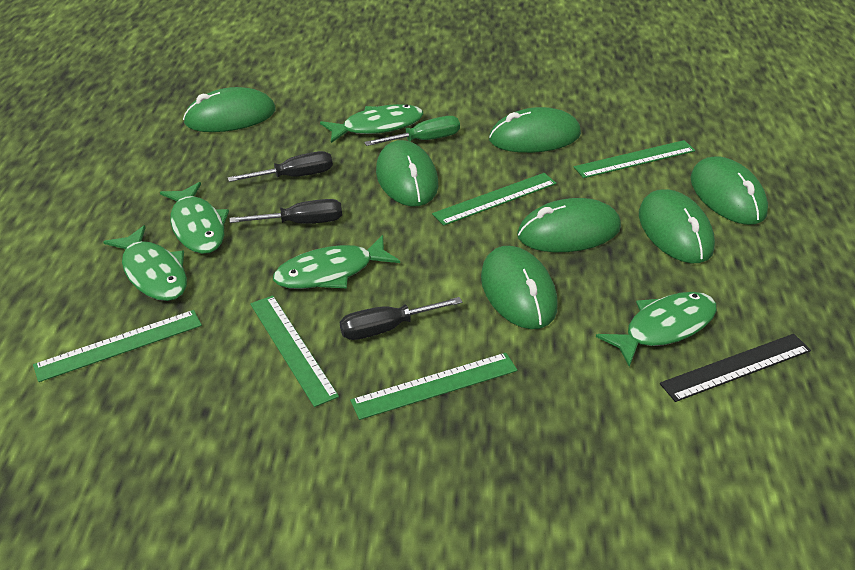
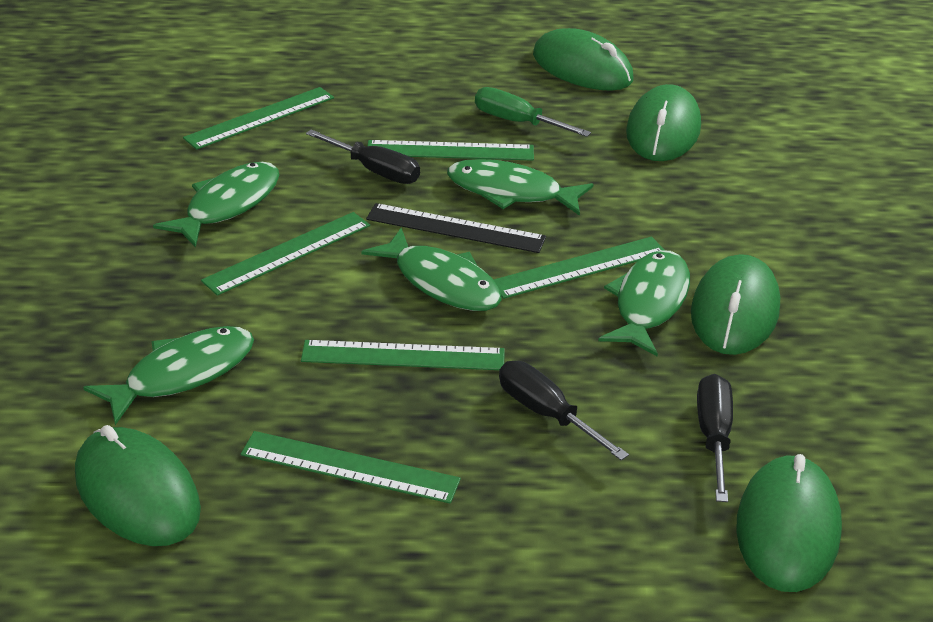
green mouse: [183,87,276,132] [376,140,438,206] [481,246,558,329] [489,107,581,153] [517,198,621,252] [639,189,715,263] [690,156,768,225] = 7 -> [75,425,201,546] [533,28,633,91] [626,84,701,161] [691,254,780,355] [736,454,842,592] = 5
green ruler: [33,310,202,382] [250,295,339,407] [350,353,518,420] [432,173,557,226] [574,140,695,178] = 5 -> [183,87,334,150] [201,212,370,296] [241,431,461,503] [301,340,505,370] [367,140,534,161] [494,237,664,299] = 6

